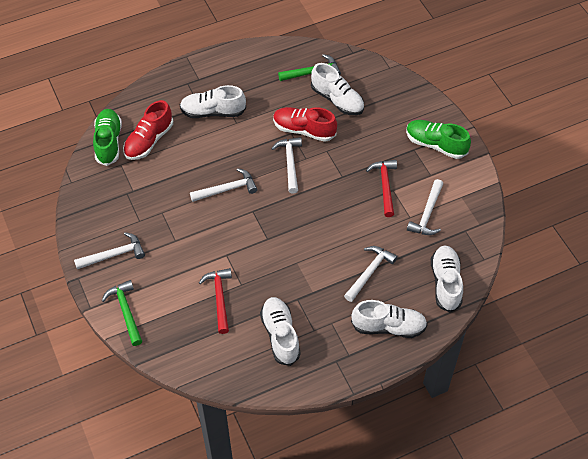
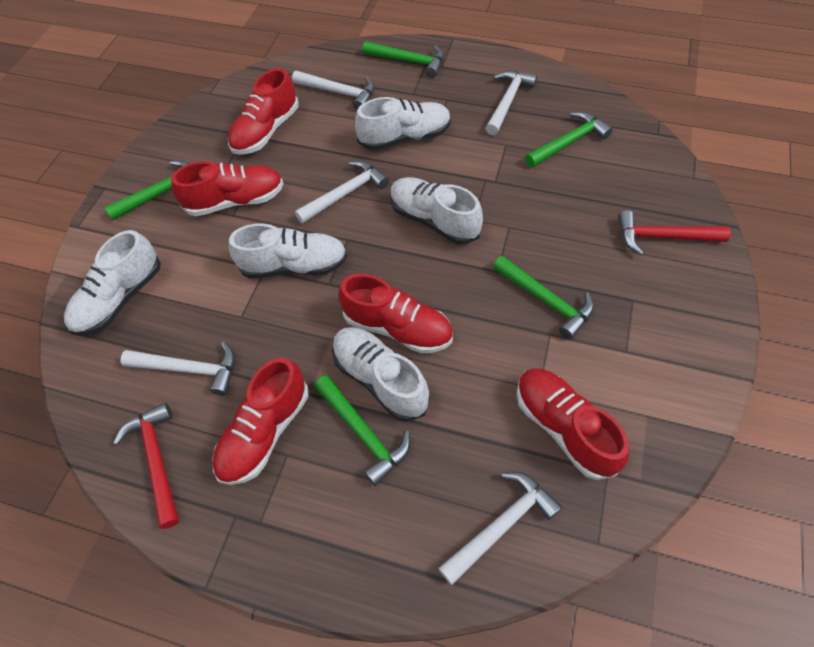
green hammer: [102,280,142,346] [278,54,341,81] = 2 -> [104,160,189,220] [314,375,410,486] [363,41,444,78] [493,256,594,340] [525,111,613,167] = 5
green shoe: [93,109,122,166] [406,120,471,159] = 2 -> none = 0
red shoe: [123,100,173,160] [273,107,337,142] = 2 -> [171,161,284,216] [212,358,309,485] [228,68,299,155] [338,274,453,354] [517,368,629,480] = 5

